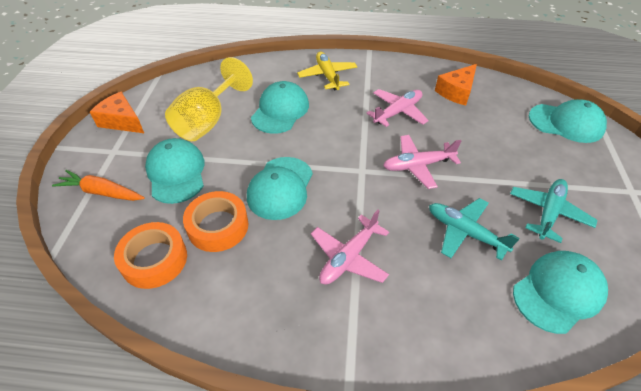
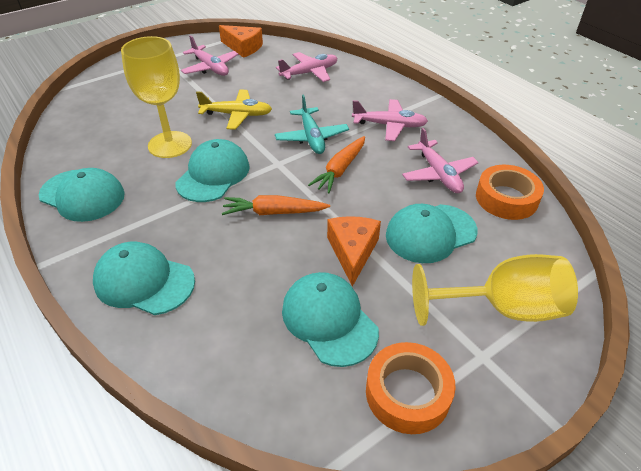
orange carrot: [52,170,145,201] = 1 -> [222,195,330,215] [308,136,365,193] = 2
pink plane: [311,210,389,285] [366,89,429,127] [383,135,461,189] = 3 -> [181,35,239,76] [276,52,338,82] [352,99,428,141] [402,128,479,193] = 4
turquoise plane: [429,198,520,261] [510,179,598,243] = 2 -> [275,95,349,154] = 1
yellow goblet: [165,57,253,141] = 1 -> [121,36,192,158] [412,254,578,326] = 2

